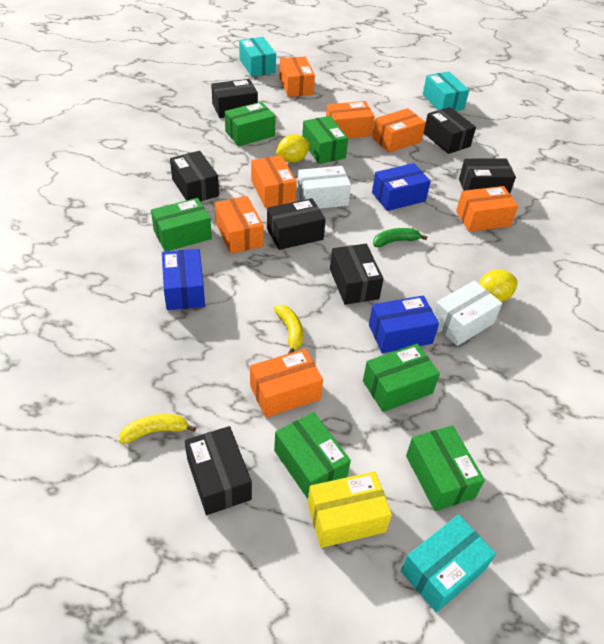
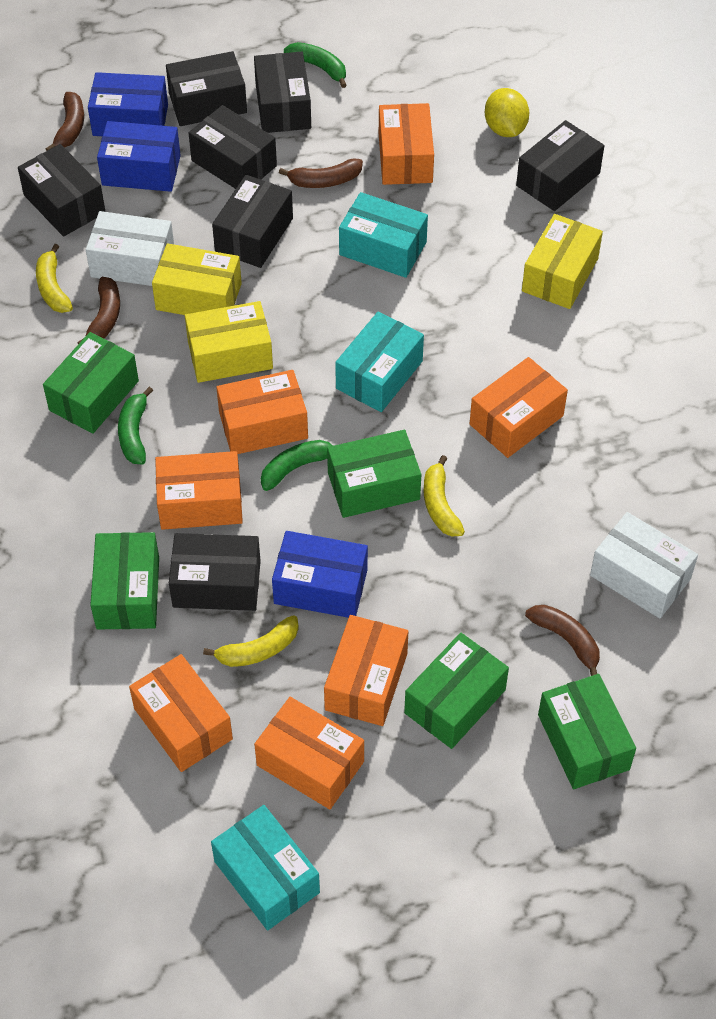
brown banana: none = 0 -> [46,92,84,151] [78,277,120,344] [279,158,363,188] [525,605,600,676] = 4
green banana: [373,228,428,247] = 1 -> [118,387,153,465] [261,440,333,491] [284,42,347,88] = 3
green box: [151,198,212,251] [225,102,276,146] [274,412,351,499] [302,116,348,164] [363,344,440,412] [406,425,485,511] = 6 -> [43,332,139,434] [90,532,159,630] [327,430,421,518] [404,632,509,749] [538,674,636,789] = 5
yellow banana: [119,414,196,444] [274,305,303,354] = 2 -> [36,244,73,313] [203,615,299,667] [424,455,465,536] = 3
yellow box: [307,471,392,548] = 1 -> [152,243,242,315] [185,301,273,383] [522,214,603,309] = 3
yellow lemon: [276,134,310,163] [479,270,518,302] = 2 -> [485,88,529,137] = 1

